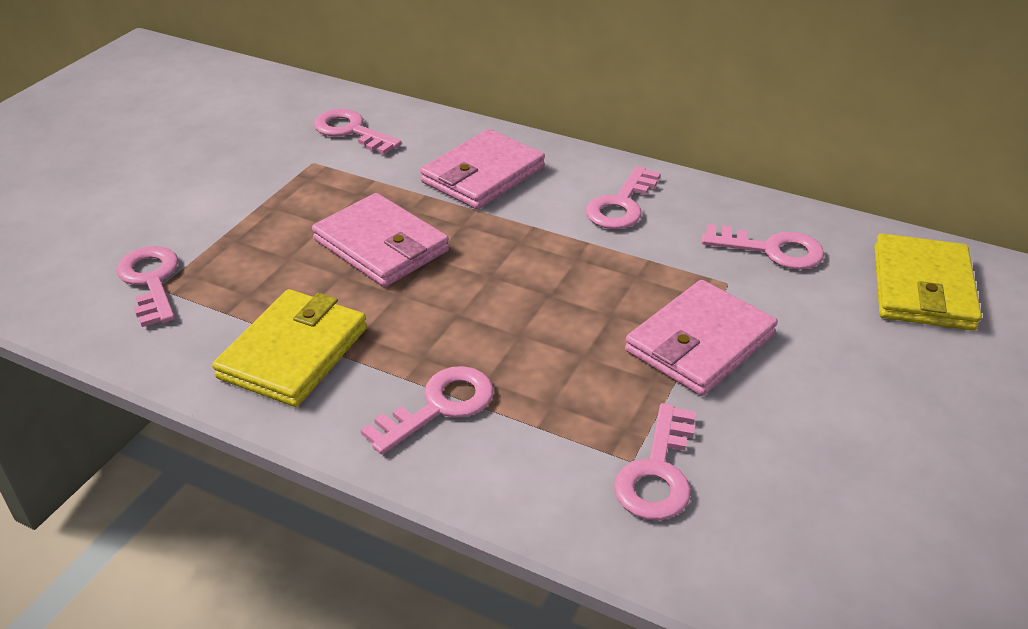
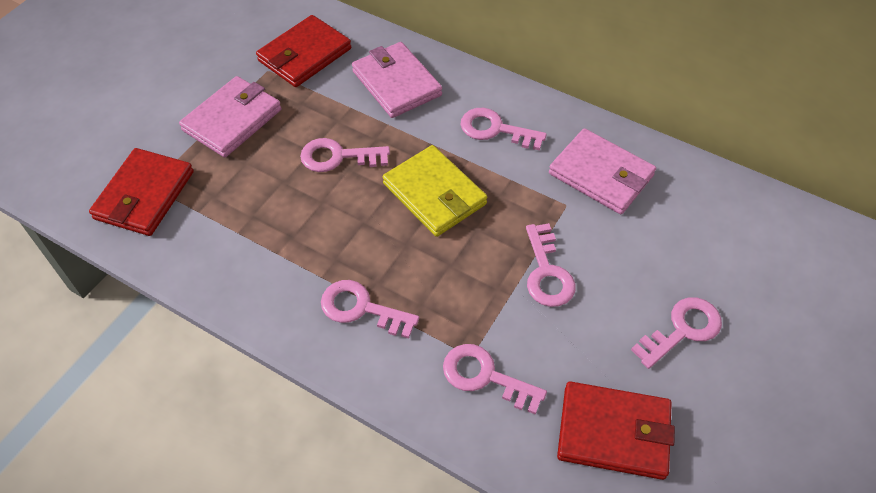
red wallet: none = 0 -> [89,148,194,236] [256,15,351,87] [557,381,675,480] = 3
yellow wallet: [212,289,367,407] [874,234,982,331] = 2 -> [383,145,487,237] = 1

